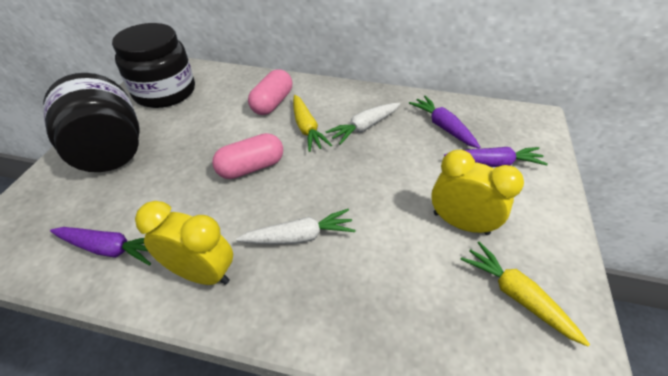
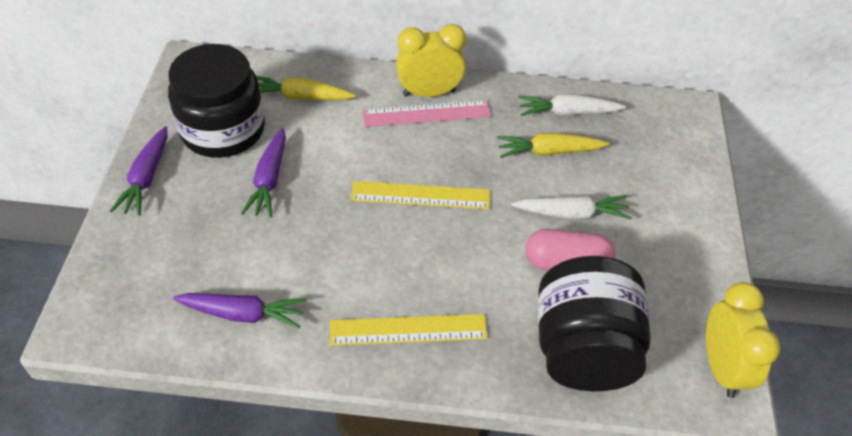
pink capsule: [212,133,283,179] [248,69,292,115] = 2 -> [525,229,615,270] = 1
pink ruler: none = 0 -> [363,100,491,127] = 1
yellow ruler: none = 0 -> [330,314,488,346] [351,181,490,209] = 2

